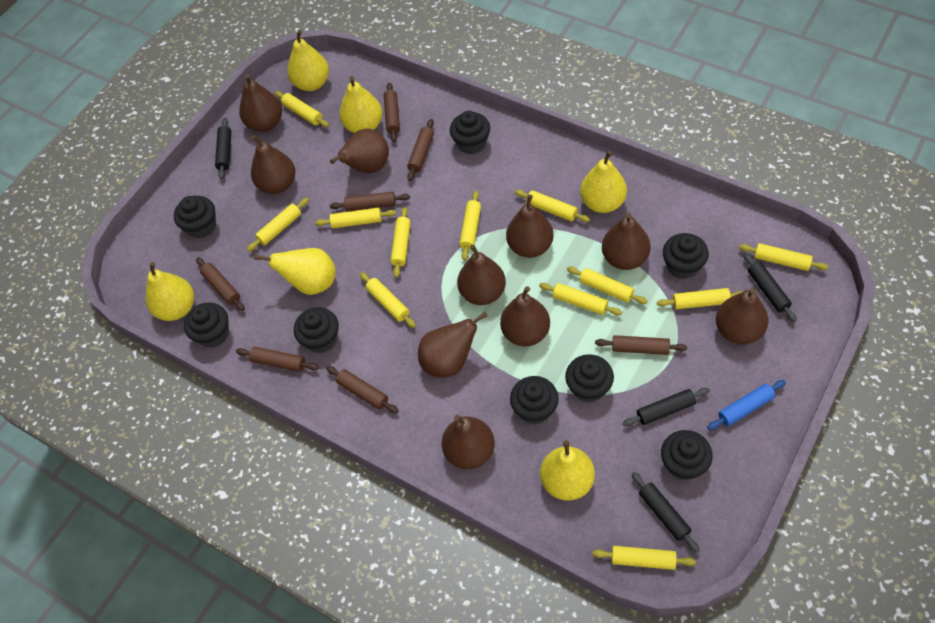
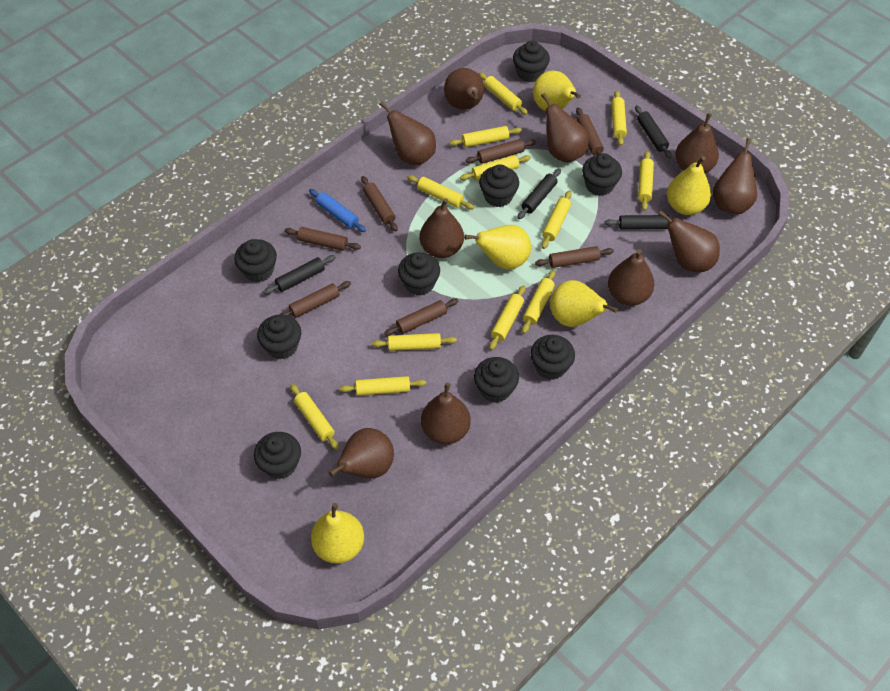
black cupcake: [174,196,216,238] [184,302,229,348] [294,307,339,353] [450,111,490,154] [510,376,559,424] [565,354,614,403] [661,430,713,480] [663,233,709,279] = 8 -> [234,239,277,282] [254,432,301,479] [257,314,301,359] [398,252,440,296] [474,357,519,403] [479,164,519,207] [513,41,550,82] [531,335,575,380] [582,153,622,196] = 9
yellow pear: [146,262,194,321] [254,248,336,295] [287,30,329,91] [339,76,383,133] [540,440,595,501] [580,151,627,213] = 6 -> [311,503,364,564] [464,225,531,270] [533,70,581,111] [550,280,618,327] [667,156,711,215] = 5

